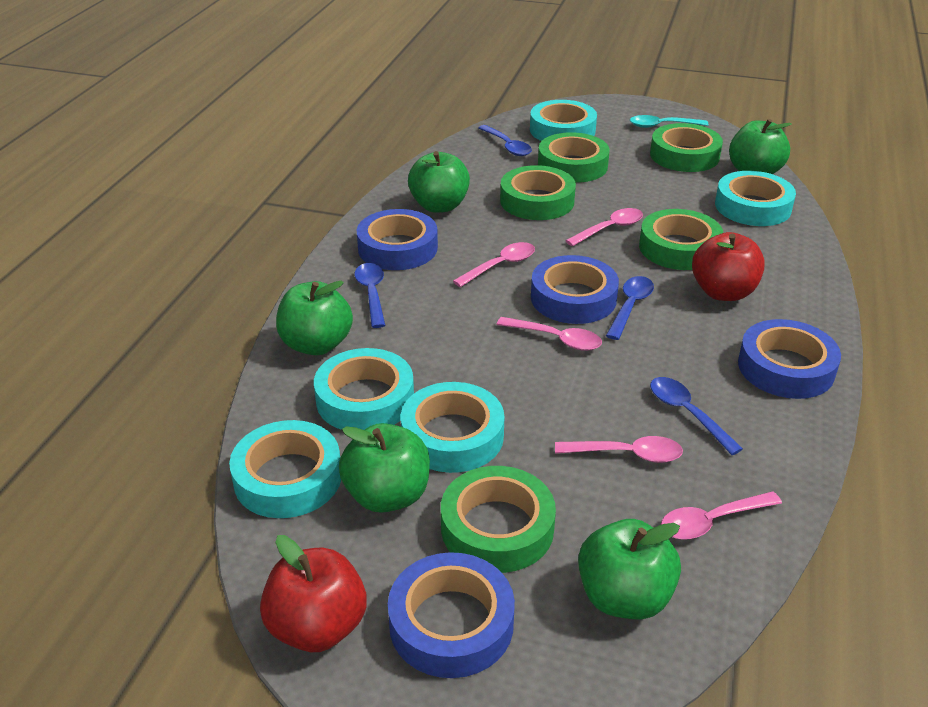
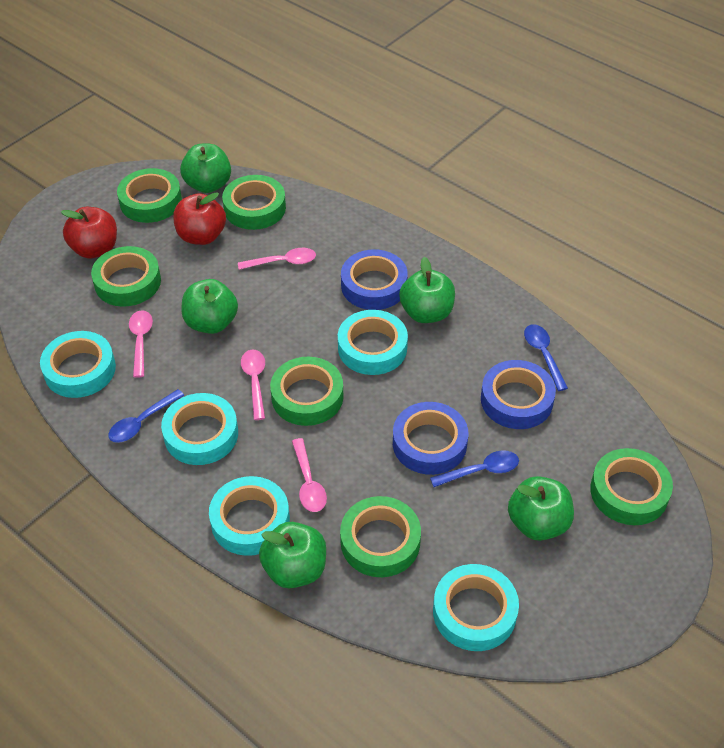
blue spoon: [354,263,385,328] [478,125,532,156] [606,276,654,340] [650,377,743,455] = 4 -> [108,389,184,443] [430,450,519,487] [524,324,568,391] = 3
blue tape: [357,209,438,270] [388,552,515,678] [531,255,619,324] [738,319,841,399] = 4 -> [341,250,408,310] [393,402,468,475] [481,360,556,429] = 3
green tape: [441,466,556,573] [500,165,576,220] [538,132,610,183] [639,209,723,270] [650,123,723,172] = 5 -> [91,246,161,307] [117,168,182,223] [222,175,286,230] [270,357,344,426] [340,496,421,577] [590,448,673,525] = 6
pink spoon: [453,242,535,287] [496,317,602,351] [555,436,683,463] [565,208,643,246] [661,491,782,540] = 5 -> [129,310,153,378] [238,248,316,270] [241,350,265,420] [292,438,327,512] = 4
turquoise spoon: [630,115,709,128] = 1 -> none = 0

